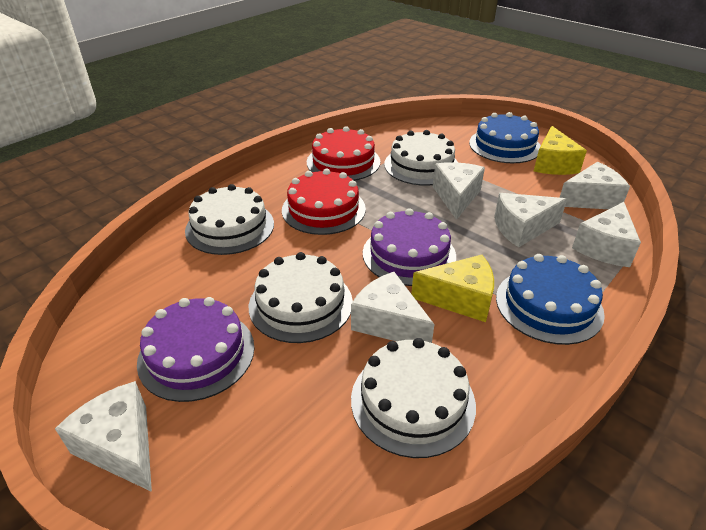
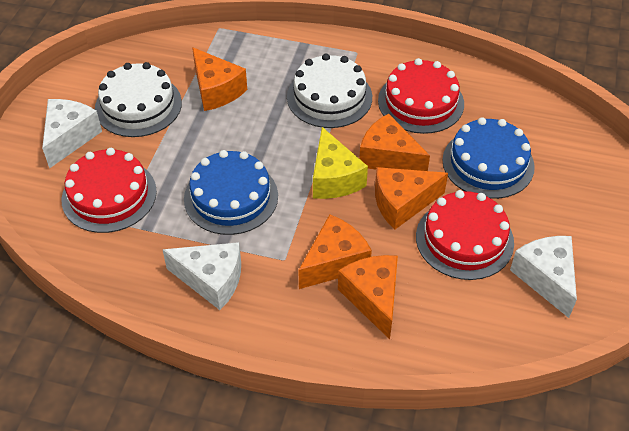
orange cheese: none = 0 -> [192,47,247,111] [298,214,372,289] [338,255,398,339] [359,113,430,171] [375,167,448,229] = 5
purple cake: [137,297,255,402] [363,208,456,286] = 2 -> none = 0
red cake: [282,169,366,235] [307,126,380,181] = 2 -> [61,148,157,233] [378,58,464,134] [416,190,514,280] = 3
white cake: [185,184,274,255] [249,252,353,343] [351,338,476,458] [384,130,458,186] = 4 -> [95,62,182,137] [287,53,372,128] = 2
white cheese: [55,381,152,492] [351,272,434,343] [433,162,485,220] [494,193,567,247] [560,162,630,209] [572,202,641,267] = 6 -> [42,99,102,169] [163,242,241,310] [510,236,577,318] = 3
yellow cheese: [411,255,494,322] [534,126,587,175] = 2 -> [313,127,368,199] = 1

